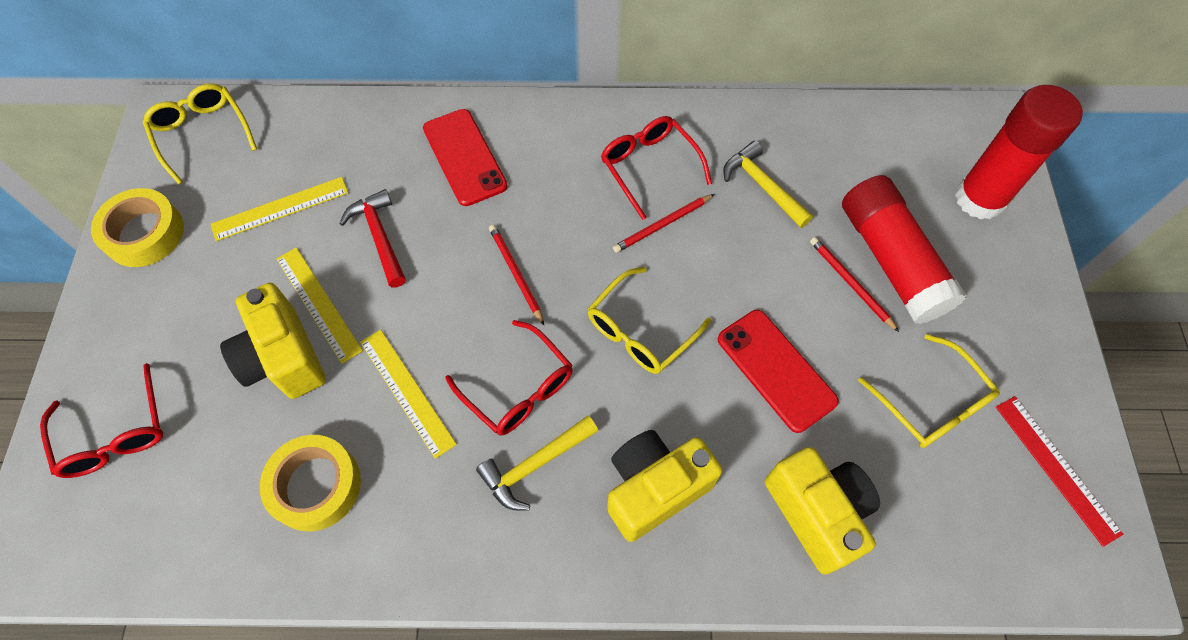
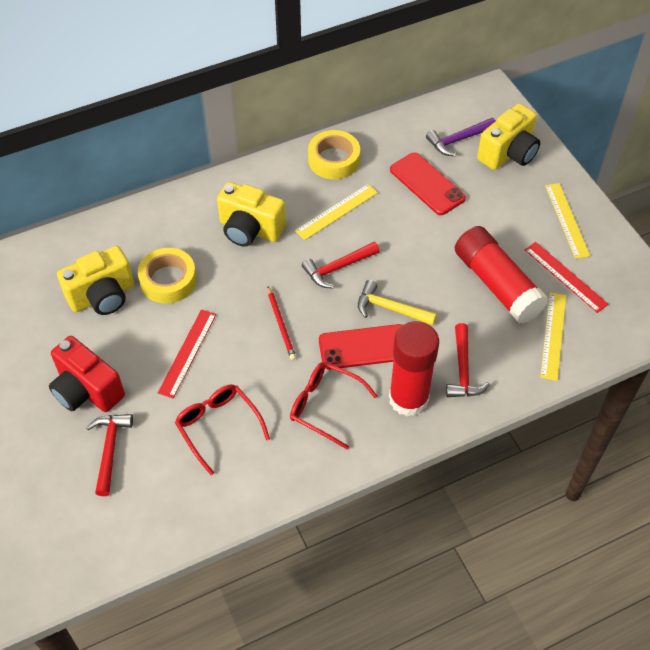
purple hammer: none = 0 -> [426,118,496,156] = 1
red camera: none = 0 -> [49,336,125,412] = 1
red glasses: [40,363,163,478] [445,320,573,436] [601,116,712,220] = 3 -> [175,384,270,475] [290,362,377,449] = 2
red hammer: [339,189,406,288] = 1 -> [86,414,133,496] [302,242,380,289] [446,323,490,397] = 3
red pencil: [489,225,544,325] [613,194,714,253] [810,237,899,332] = 3 -> [268,286,296,360] = 1
red ruler: [996,396,1123,547] = 1 -> [158,310,216,398] [525,242,609,313] = 2
yellow glasses: [143,83,257,184] [588,267,711,374] [858,334,1000,448] = 3 -> none = 0
yellow hammer: [476,416,598,511] [723,141,813,228] = 2 -> [358,280,437,325] = 1

